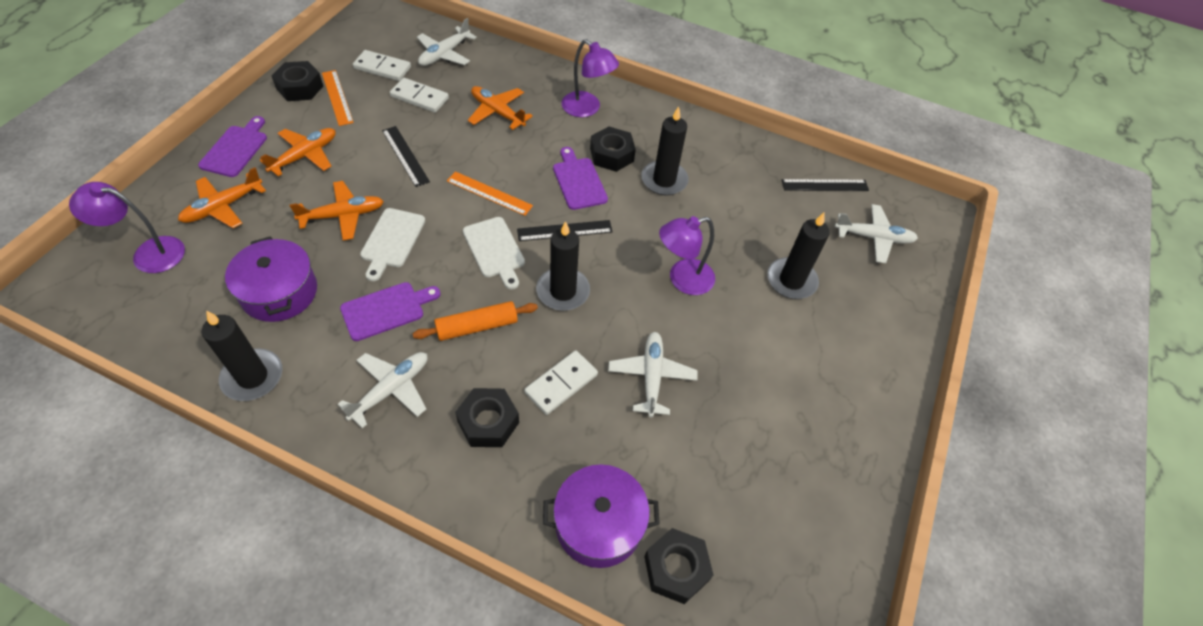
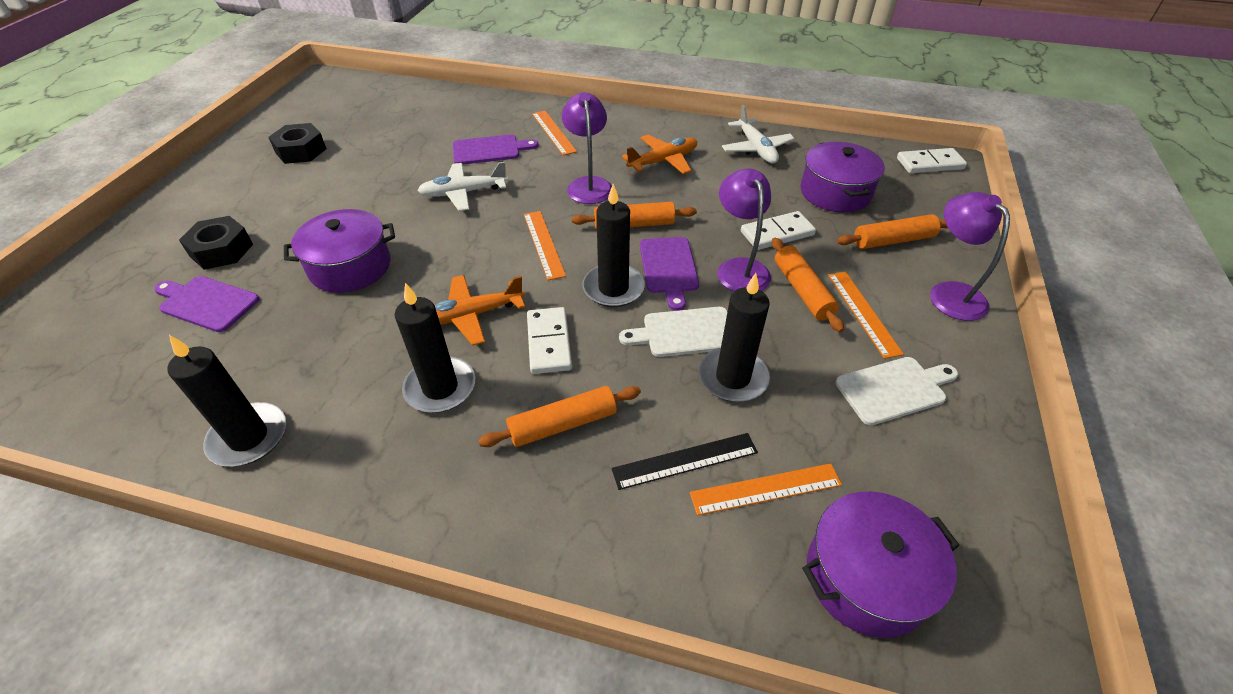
black nut: [272,61,323,101] [455,388,519,447] [590,127,636,172] [644,528,713,604] = 4 -> [179,216,253,270] [268,123,326,164] = 2
black ruler: [382,126,430,187] [517,220,613,241] [782,179,869,191] = 3 -> [612,433,758,490] = 1
orange plane: [178,167,266,228] [260,128,336,176] [289,181,384,241] [468,86,533,130] = 4 -> [435,275,525,346] [622,135,697,174] = 2
orange rolling pin: [413,301,538,341] = 1 -> [478,386,641,447] [572,202,697,229] [772,238,844,332] [837,214,948,249] = 4
orange ruler: [322,70,354,126] [447,171,533,216] = 2 -> [524,211,566,280] [532,111,577,156] [690,463,842,516] [828,272,904,359] = 4
purple pot: [225,236,317,322] [543,465,660,568] = 2 -> [284,209,395,293] [801,142,885,213] [802,491,959,638] = 3
white plane: [338,352,427,428] [417,18,477,66] [608,332,698,418] [835,204,918,263] = 4 -> [417,162,508,211] [722,105,795,164] = 2

